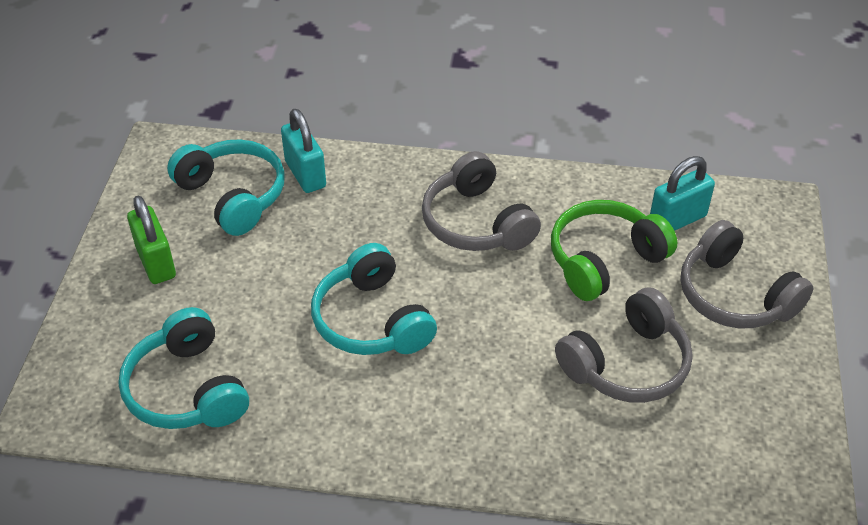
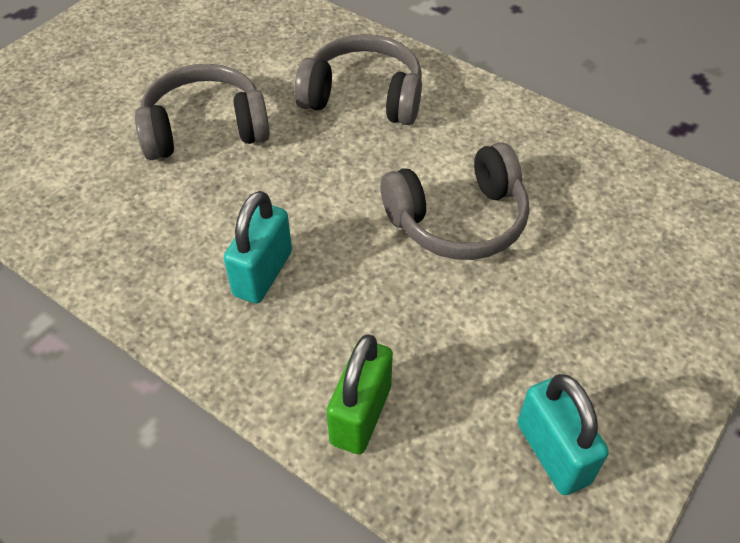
green headphones: [551,200,677,301] = 1 -> none = 0
turquoise headphones: [118,307,249,429] [167,139,285,236] [311,243,437,355] = 3 -> none = 0

